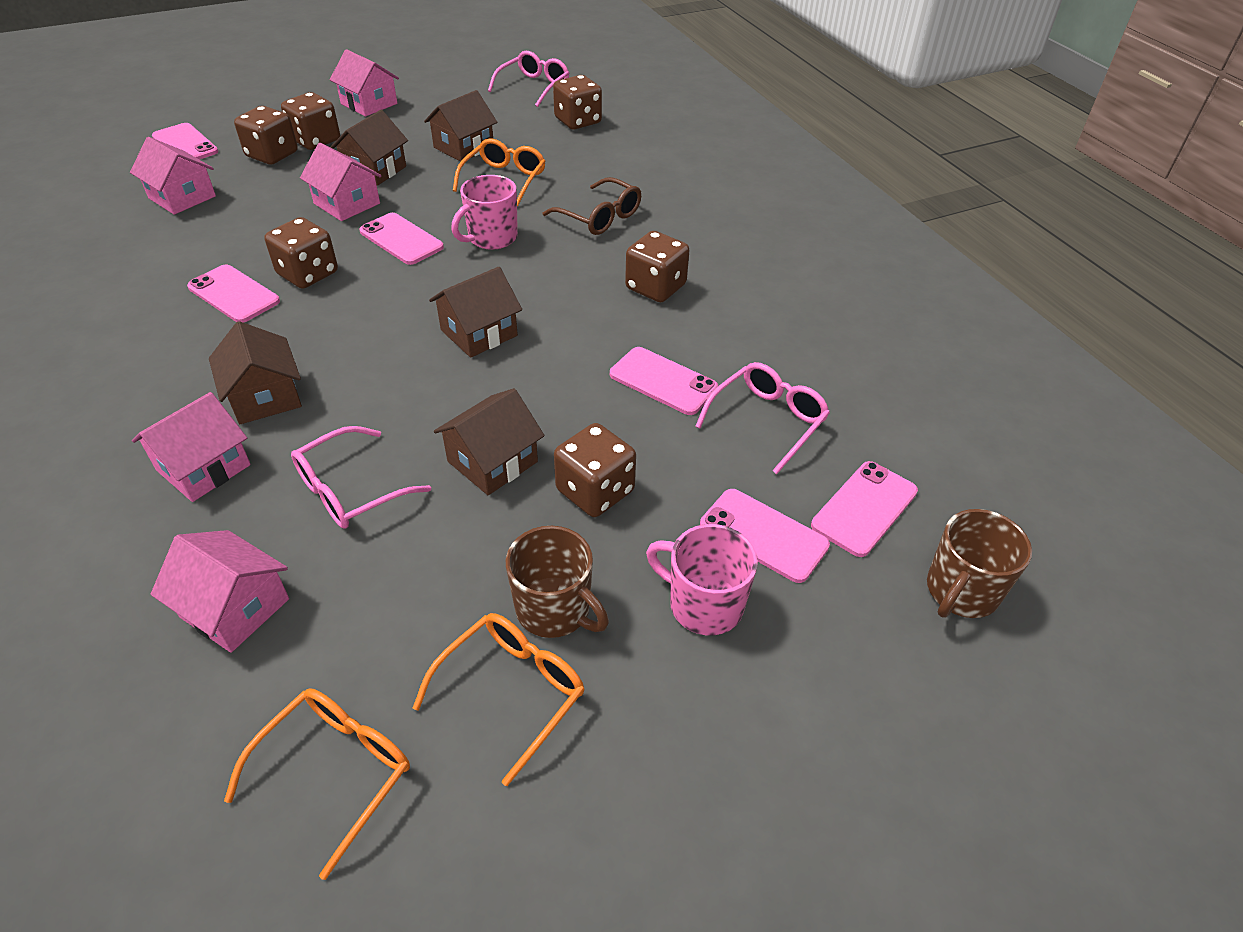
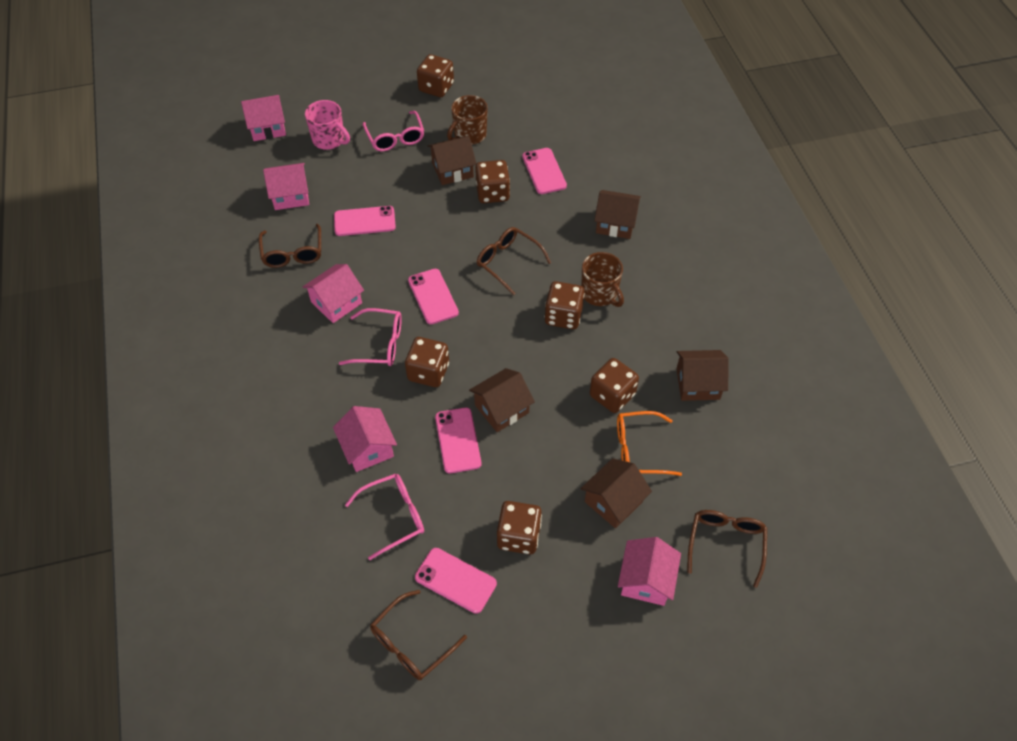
brown glasses: [543,177,641,235] = 1 -> [259,224,321,268] [370,590,467,680] [477,227,551,296] [687,510,767,588] = 4
orange glasses: [224,689,410,880] [413,613,585,786] [453,138,546,206] = 3 -> [617,411,682,476] = 1
pink mug: [451,175,518,250] [646,524,758,635] = 2 -> [305,100,350,150] = 1
pink phone: [152,123,218,160] [187,264,280,323] [360,213,444,265] [610,347,718,415] [700,489,830,583] [811,461,918,557] = 6 -> [334,206,396,236] [408,269,459,324] [415,548,497,614] [435,408,481,474] [522,148,567,194] = 5

